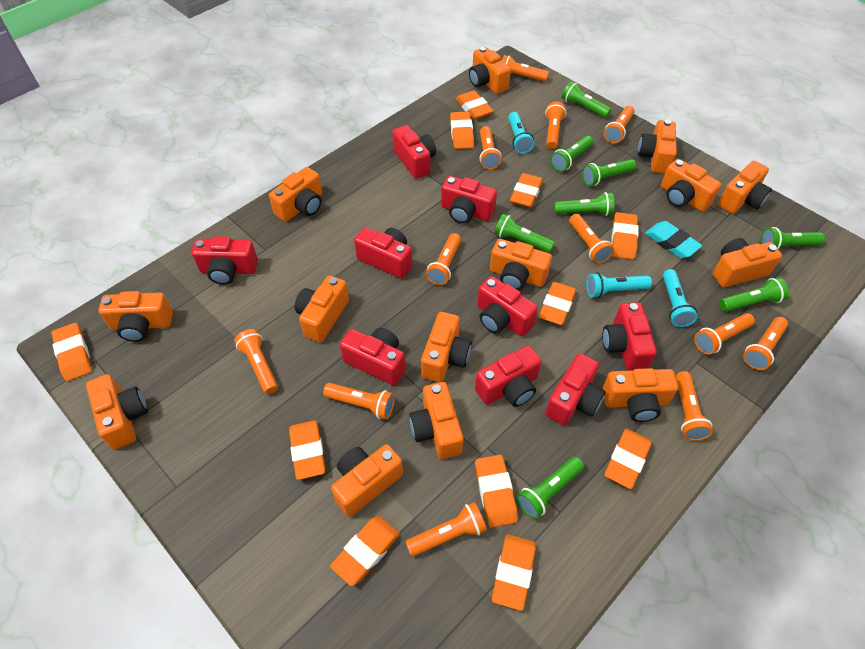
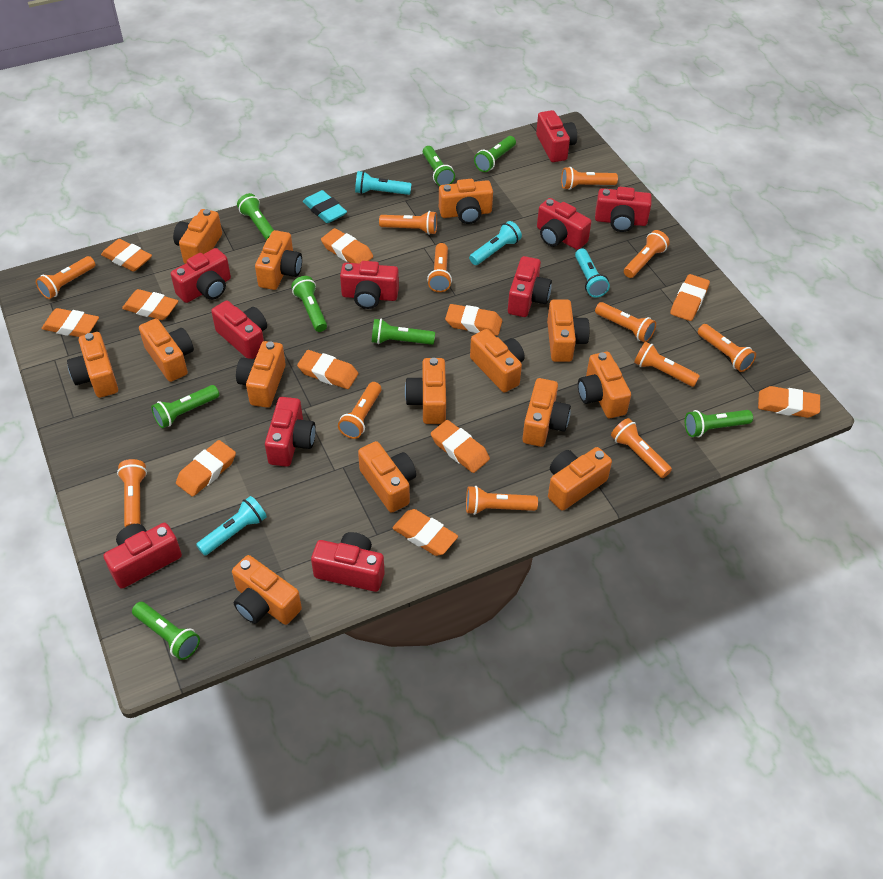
red camera: [192,236,258,285] [340,328,405,386] [354,227,412,279] [392,125,436,179] [441,176,497,224] [475,346,542,407] [477,276,538,336] [545,353,606,425] [602,302,657,371] = 9 -> [104,523,182,589] [171,248,231,303] [211,301,267,359] [265,397,316,467] [311,532,385,592] [340,261,399,309] [508,256,552,317] [536,110,577,162] [537,198,591,250] [595,187,652,232] = 10
turquoise flashlight: [508,112,534,154] [586,272,652,298] [663,269,698,327] = 3 -> [196,496,267,556] [355,171,411,195] [469,221,522,265] [575,248,610,297] = 4

